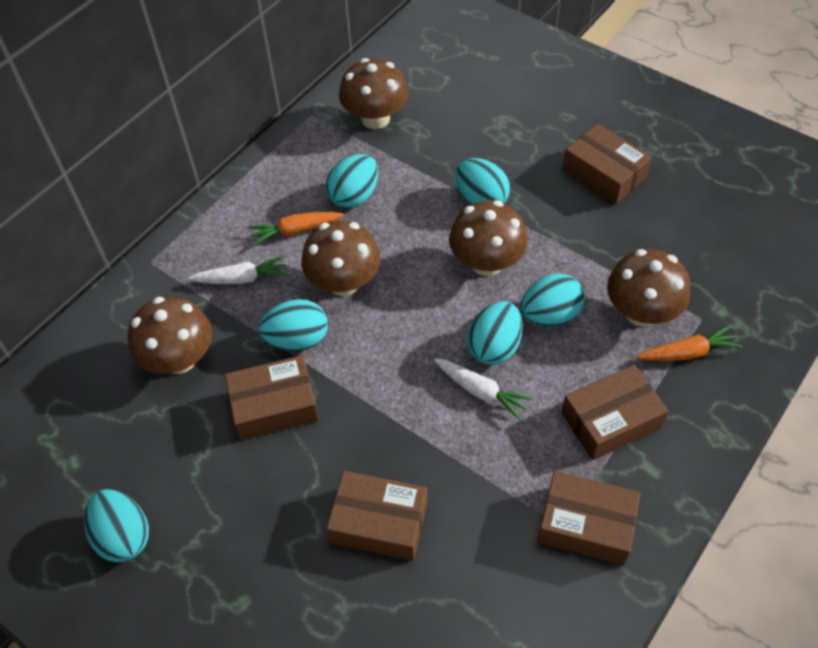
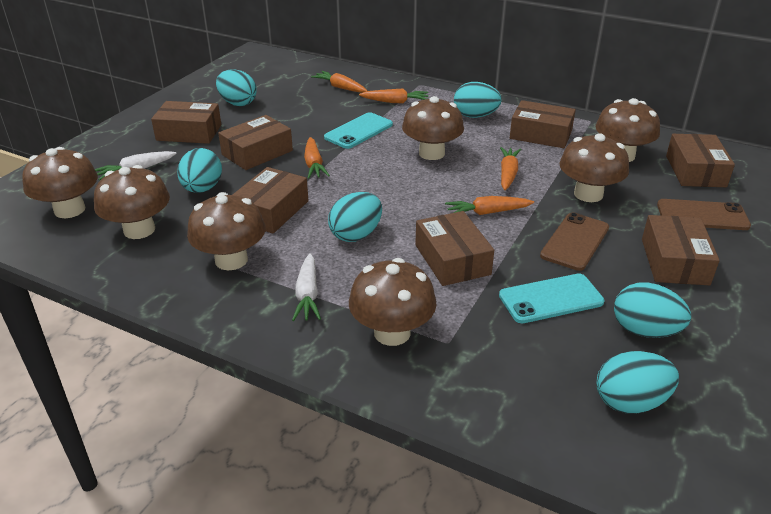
brown box: [225,355,319,440] [326,471,427,561] [538,471,641,566] [561,364,668,460] [563,123,652,205] = 5 -> [151,101,221,144] [218,115,293,170] [232,167,309,234] [415,211,494,286] [510,100,576,148] [642,215,720,285] [666,134,735,187] = 7
brown mushroom: [128,297,212,374] [301,220,380,296] [339,58,408,129] [449,200,528,276] [607,249,690,327] = 5 -> [22,147,98,218] [94,165,170,239] [187,192,266,270] [349,258,437,346] [402,96,464,160] [559,133,629,202] [596,98,660,162] = 7
brown phone: none = 0 -> [540,212,609,271] [657,199,751,230] = 2
orange carrot: [248,212,344,246] [637,325,743,361] = 2 -> [304,137,330,179] [311,71,368,93] [359,89,428,103] [445,196,534,215] [500,147,521,190] = 5
turquoise phone: none = 0 -> [324,112,393,149] [499,274,605,323] = 2

